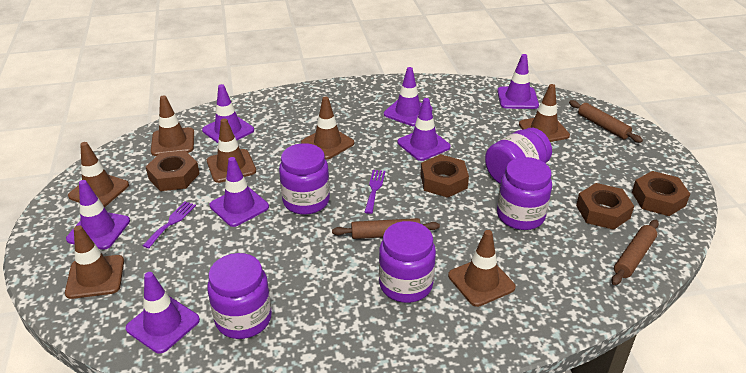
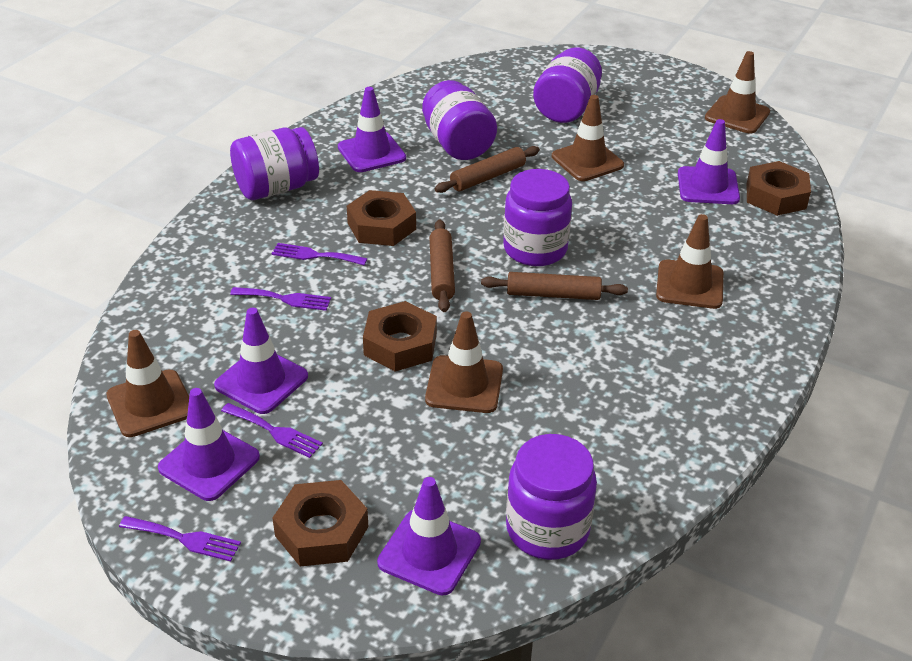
brown traffic cone: [65,225,124,299] [68,142,129,207] [151,95,194,156] [207,118,256,183] [301,97,354,160] [448,230,515,307] [519,84,570,142] = 7 -> [106,330,189,437] [425,311,503,413] [552,95,624,181] [656,214,723,309] [705,51,770,134] = 5
purple fork: [142,201,196,248] [365,170,385,214] = 2 -> [119,516,241,562] [221,403,323,458] [230,287,331,311] [272,243,367,266] = 4
purple traffic cone: [66,180,130,250] [126,272,200,353] [202,84,254,143] [210,157,269,227] [384,67,433,126] [398,98,451,161] [497,54,539,109] = 7 -> [158,388,260,501] [214,308,308,414] [338,87,406,172] [377,477,481,595] [678,119,740,204] = 5

